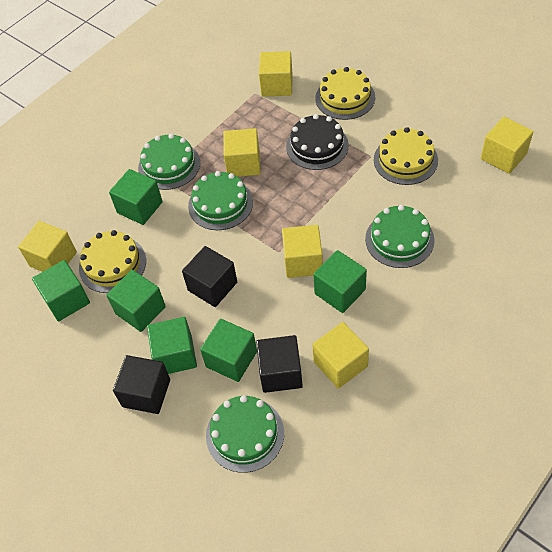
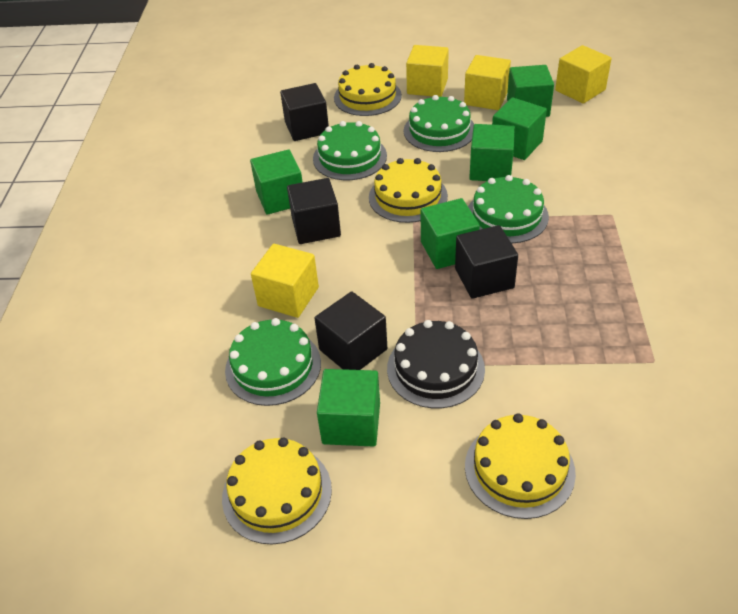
black cube: [113,355,170,414] [182,246,237,307] [256,335,303,393] = 3 -> [280,83,329,141] [287,178,341,244] [314,292,387,370] [455,225,518,299] = 4
yellow cake: [79,230,146,293] [315,67,375,120] [374,127,438,185] = 3 -> [222,437,332,544] [334,63,402,116] [369,158,448,223] [465,414,576,519] = 4
yellow cube: [18,221,77,272] [223,128,261,177] [259,51,293,97] [282,225,323,278] [312,322,369,389] [481,117,533,174] = 6 -> [251,244,319,318] [406,45,449,97] [464,55,511,110] [555,45,612,104] = 4

